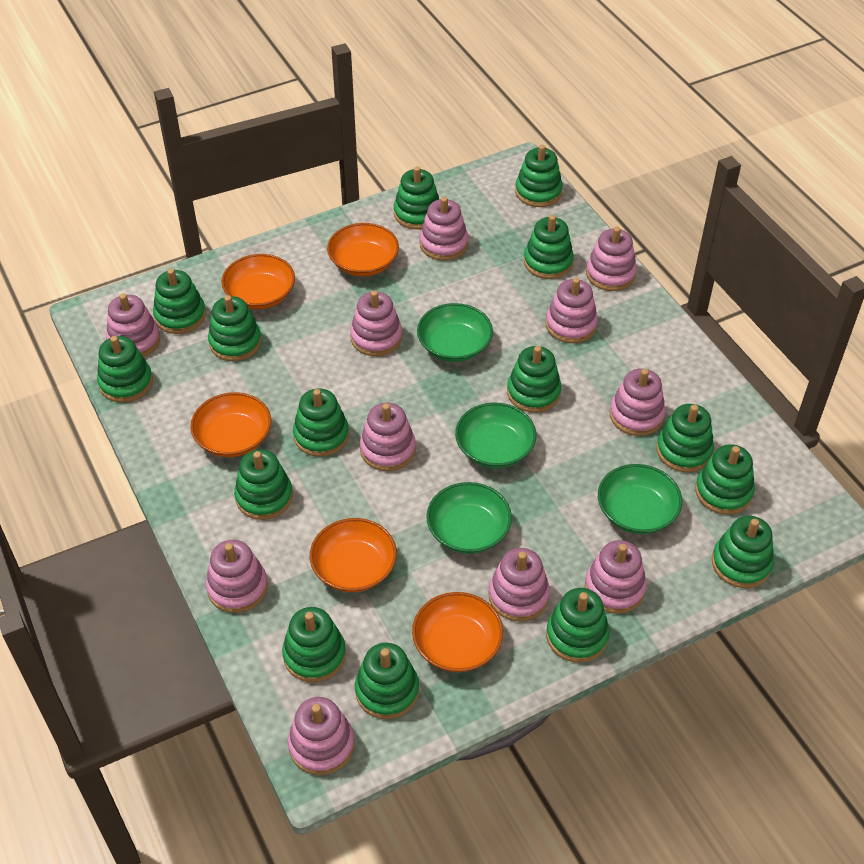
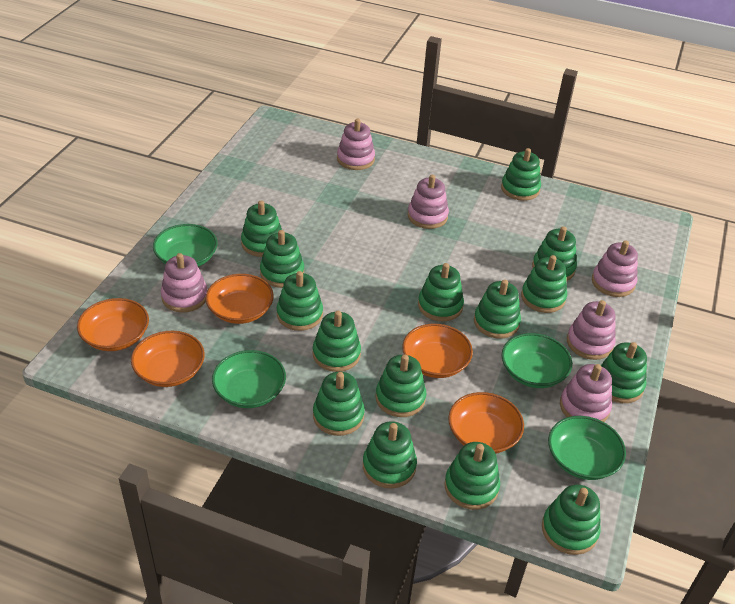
pink stacking toy: [106,294,160,357] [206,540,268,613] [288,697,354,775] [350,290,402,356] [360,402,416,471] [419,197,468,261] [488,548,550,621] [545,278,598,343] [585,540,647,614] [586,227,637,291] [610,368,666,436] = 11 -> [161,253,207,312] [337,119,375,170] [408,175,449,229] [560,364,612,422] [567,300,616,360] [592,240,638,297] = 6

